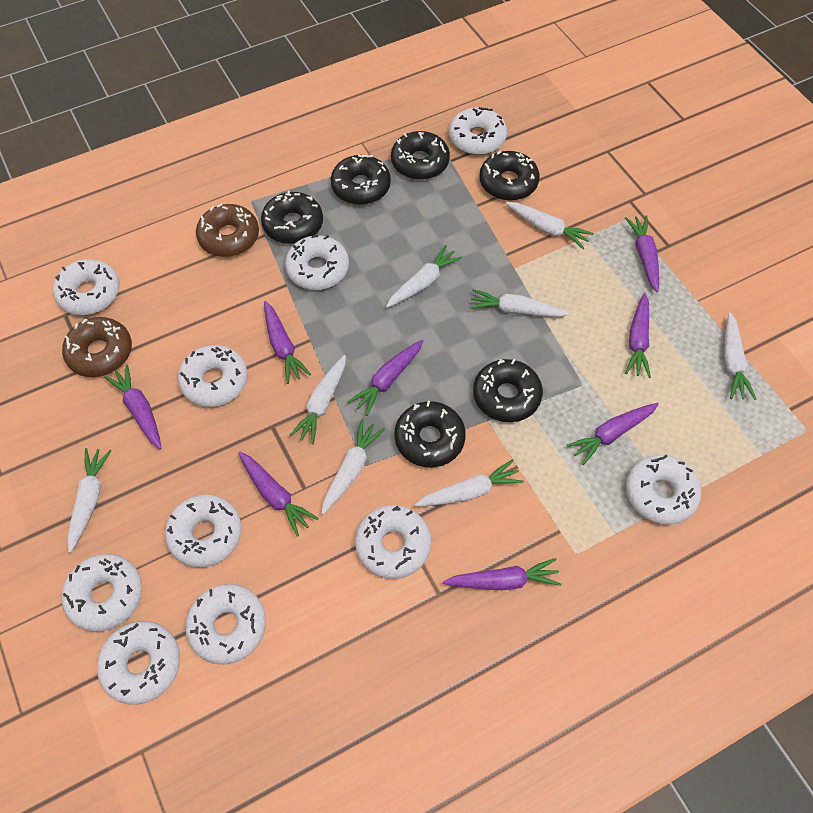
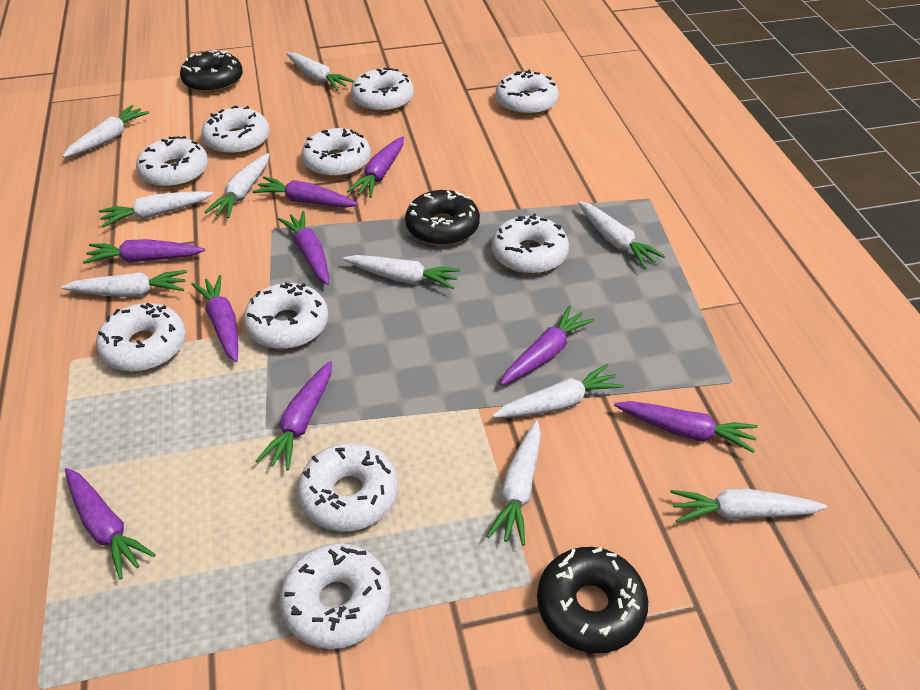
black donut: [261,191,323,244] [331,155,391,205] [391,131,450,180] [394,401,466,467] [473,359,543,422] [479,151,540,201] = 6 -> [180,50,243,93] [405,190,480,246] [537,547,648,653] = 3
brown donut: [62,317,132,377] [196,204,259,257] = 2 -> none = 0
purple carrot: [104,365,162,449] [238,451,318,536] [264,301,311,384] [347,339,423,416] [443,558,561,591] [567,403,659,465] [625,215,659,292] [625,293,651,378] = 8 -> [65,468,156,580] [83,239,205,264] [191,275,238,362] [252,177,359,208] [256,361,332,470] [278,211,329,285] [347,136,404,198] [500,306,594,385] [614,401,758,453] = 9
white carrot: [67,448,112,553] [289,355,346,444] [321,419,385,514] [386,245,463,308] [415,459,524,506] [469,289,569,317] [506,202,594,249] [724,312,756,400] = 8 -> [61,270,187,297] [63,105,149,157] [99,191,213,227] [205,153,269,218] [286,52,354,91] [343,255,461,289] [487,420,541,546] [492,364,624,418] [578,201,665,268] [670,489,827,523] = 10

